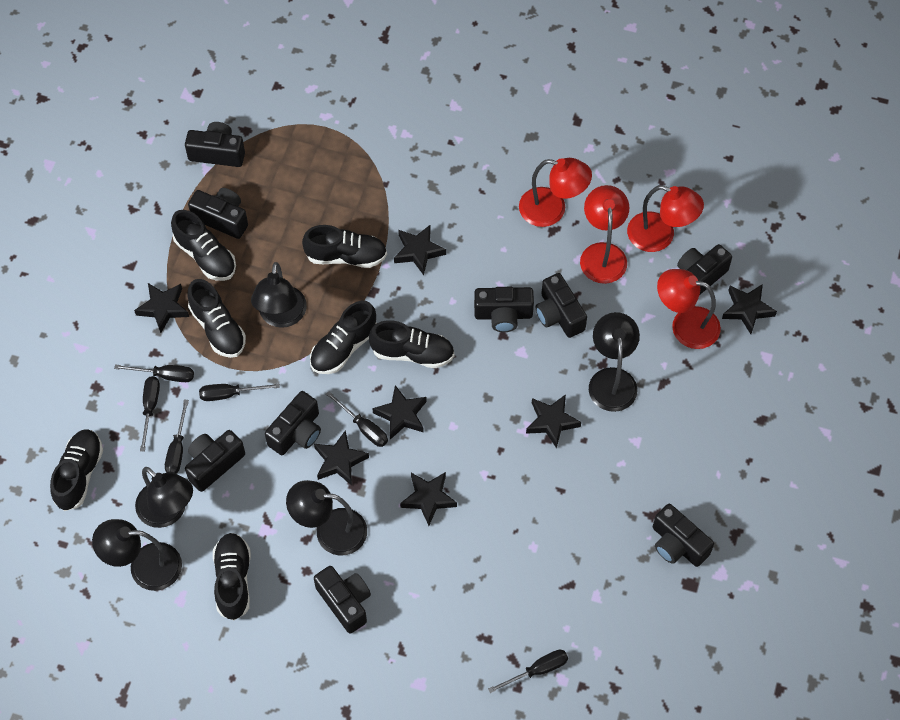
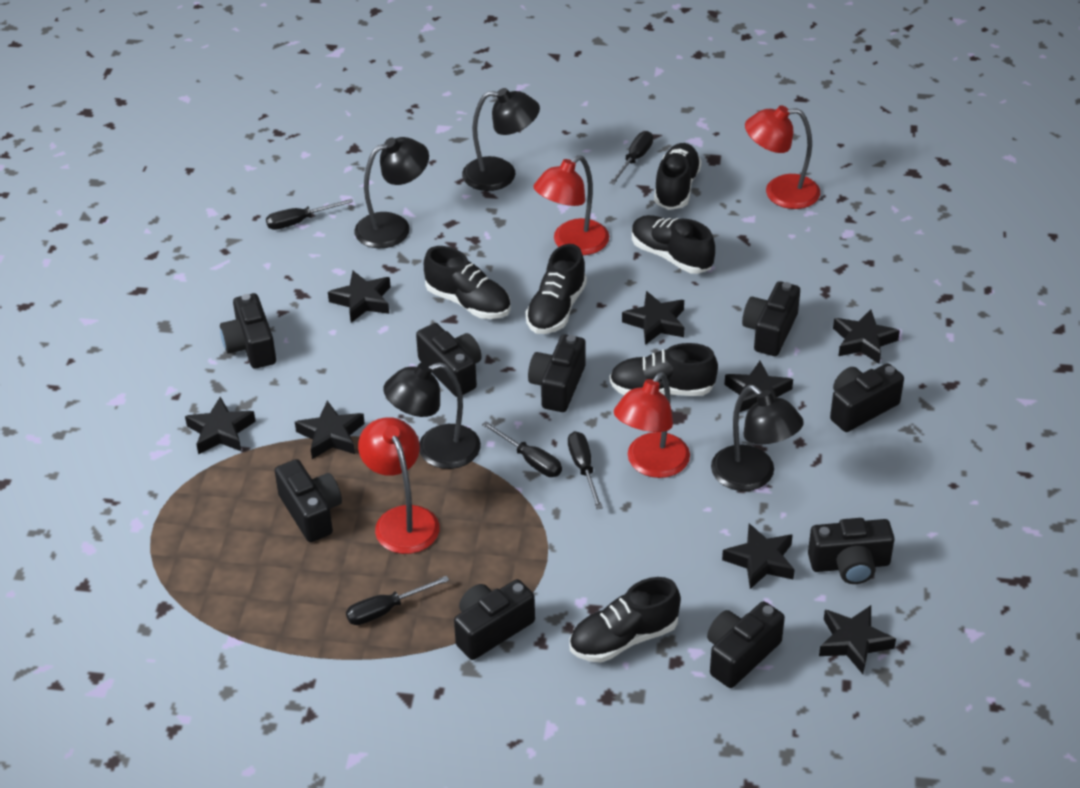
black lamp: [92,519,182,591] [135,467,193,528] [251,262,307,328] [286,480,367,555] [589,312,640,412] = 5 -> [355,137,429,248] [383,362,481,469] [462,88,540,191] [711,385,804,491] = 4
black screwdriver: [114,364,194,382] [140,376,160,452] [165,399,189,474] [199,383,280,401] [326,391,388,447] [488,650,568,693] = 6 -> [266,199,353,230] [346,576,449,625] [482,421,562,477] [568,431,603,509] [609,131,653,185] = 5
black shoe: [50,429,103,511] [171,210,236,281] [187,279,246,358] [213,533,251,621] [302,225,387,268] [310,301,377,374] [369,320,455,368] = 7 -> [424,246,511,319] [525,244,587,334] [569,577,681,662] [609,343,718,396] [632,215,715,274] [654,143,702,210] = 6
black star: [134,283,189,333] [314,430,369,486] [372,385,427,440] [394,225,446,275] [400,472,457,526] [526,394,581,449] [722,284,777,334] = 7 -> [185,397,256,454] [295,401,365,459] [328,271,391,323] [622,291,685,345] [722,523,795,589] [724,361,793,412] [819,605,896,674] [833,309,900,364] = 8

